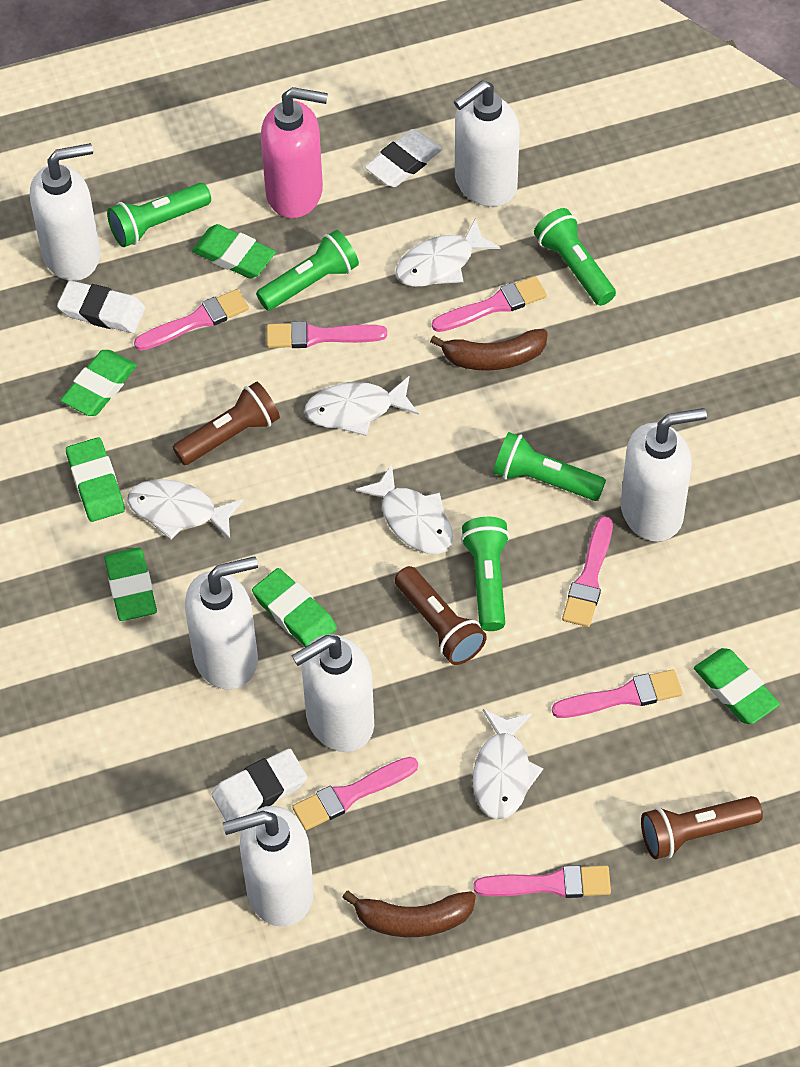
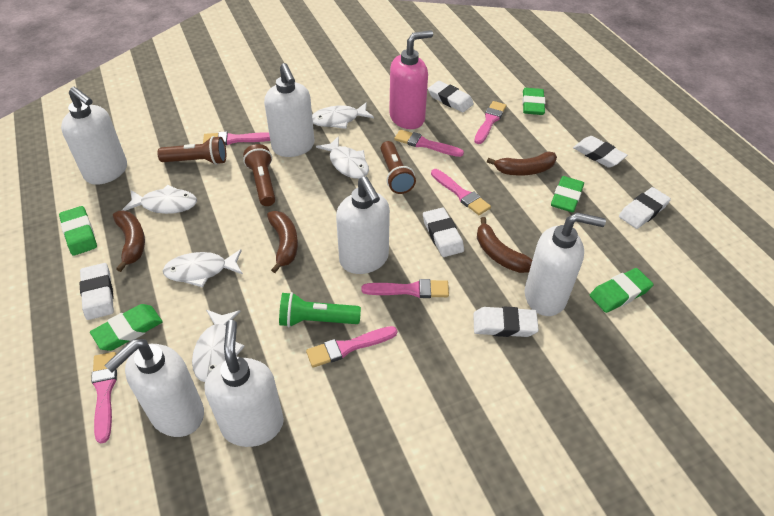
brown banana: [342,891,476,937] [430,329,548,371] = 2 -> [113,211,145,272] [267,211,298,273] [477,217,532,273] [487,152,557,175] = 4
green eraser: [60,350,137,416] [66,437,125,522] [104,547,157,621] [192,224,276,279] [252,568,337,647] [694,648,780,724] = 6 -> [59,206,97,256] [90,304,163,351] [522,88,545,115] [551,176,584,212] [590,268,653,313] = 5
green flashlight: [107,183,211,247] [256,230,359,311] [461,517,510,631] [493,432,606,501] [534,208,616,306] = 5 -> [279,292,361,327] = 1
white eraser: [57,280,146,333] [211,748,307,821] [365,129,442,187] = 3 -> [79,263,114,320] [423,208,464,257] [428,81,474,112] [473,307,539,337] [573,136,627,168] [619,187,671,229] = 6

